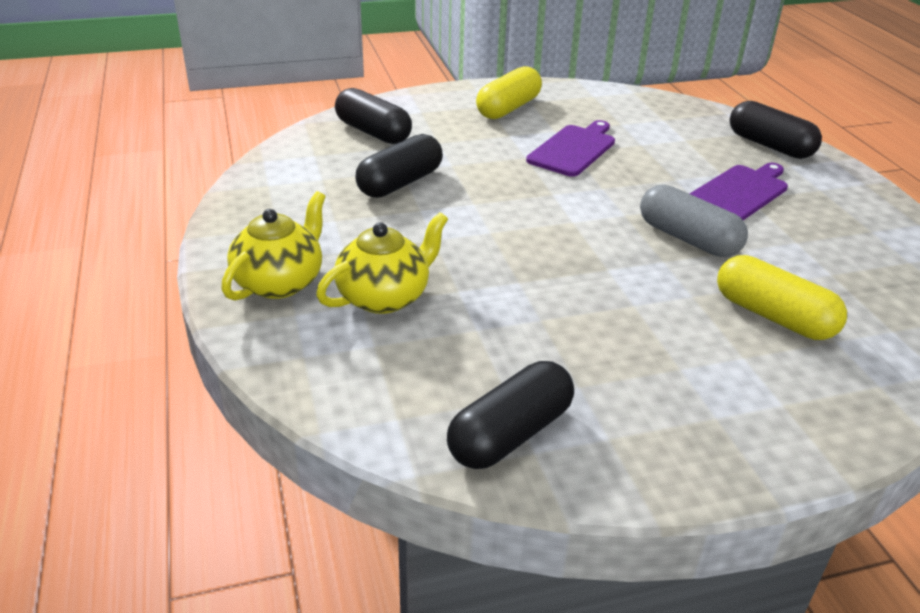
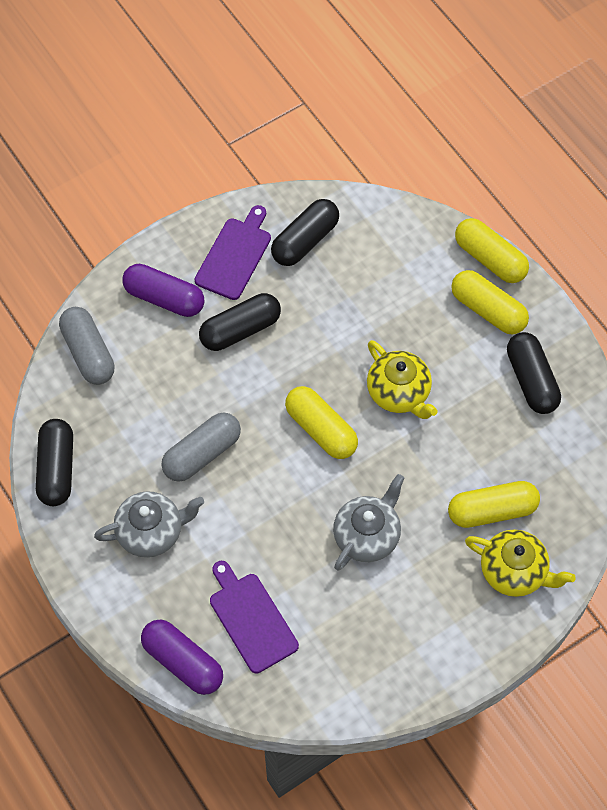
grey capsule: [640,184,748,257] = 1 -> [59,307,115,385] [161,412,241,482] = 2
grey teapot: none = 0 -> [94,491,204,558] [333,474,404,571] = 2
purple capsule: none = 0 -> [122,264,204,317] [141,619,223,695] = 2
yellow capsule: [476,66,542,119] [717,255,847,340] = 2 -> [285,386,358,459] [448,481,540,528] [451,270,529,334] [455,218,529,283] = 4

